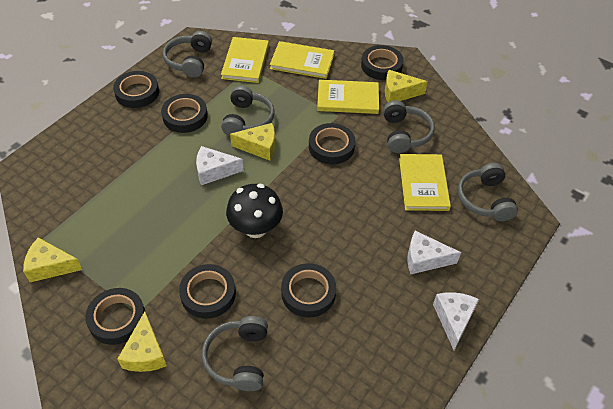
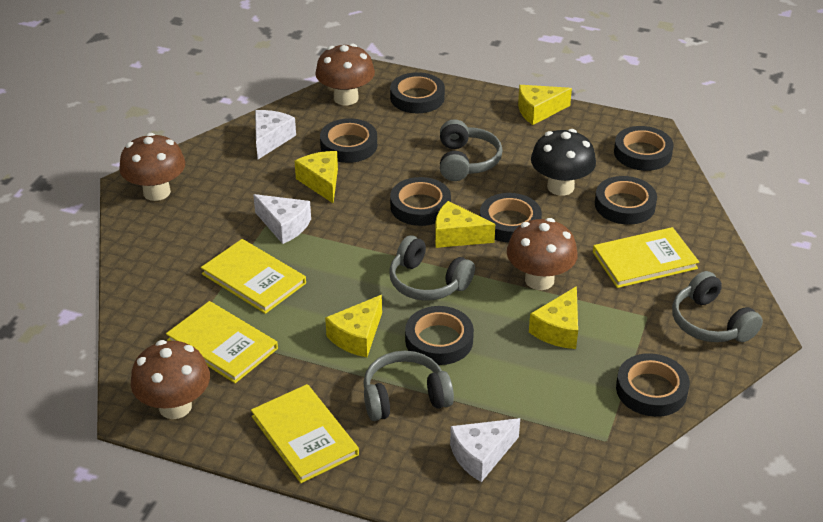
black tape: [85,288,145,345] [113,71,159,108] [161,94,208,133] [179,264,236,319] [281,263,336,318] [309,123,355,164] [361,45,404,80] = 7 -> [320,118,377,163] [390,72,445,113] [390,177,451,226] [405,306,474,365] [480,193,542,243] [595,176,657,225] [614,126,674,171] [616,353,690,417] = 8
brown mushroom: none = 0 -> [119,133,185,201] [131,340,210,419] [315,43,375,105] [507,218,578,290] = 4
grey headphones: [163,31,212,78] [202,316,268,391] [221,85,275,136] [383,100,435,153] [457,163,518,221] = 5 -> [363,351,454,421] [389,235,475,301] [440,119,503,181] [672,271,763,342] = 4
yellow cheese: [23,237,82,282] [117,312,167,372] [230,123,275,160] [385,70,428,102] = 4 -> [295,151,338,203] [325,295,382,357] [435,201,495,248] [518,85,572,125] [529,286,578,349] = 5

